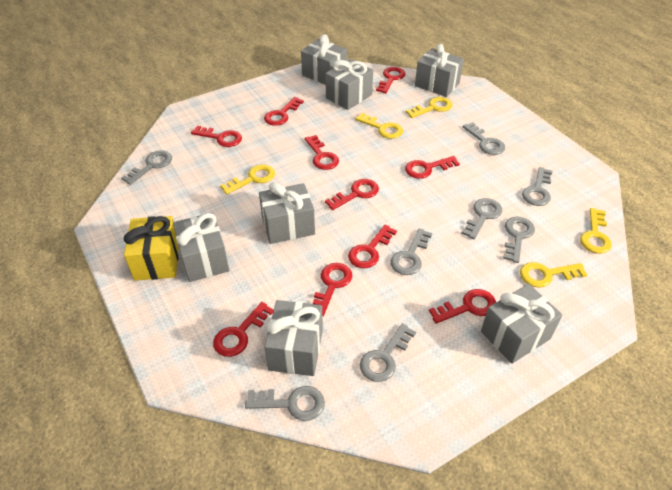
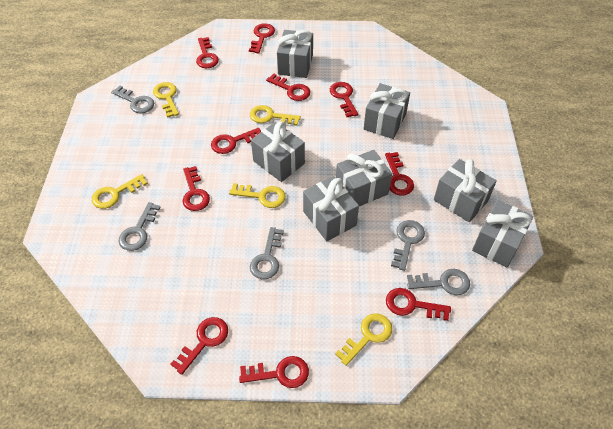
grey key: [121,150,172,185] [245,386,325,421] [360,323,416,382] [391,228,432,275] [461,198,502,240] [463,122,505,155] [503,217,535,263] [522,167,552,206] = 8 -> [111,86,154,113] [119,202,161,251] [250,227,284,279] [391,220,425,271] [407,269,470,295] = 5
yellow gift: [124,216,179,281] = 1 -> none = 0

